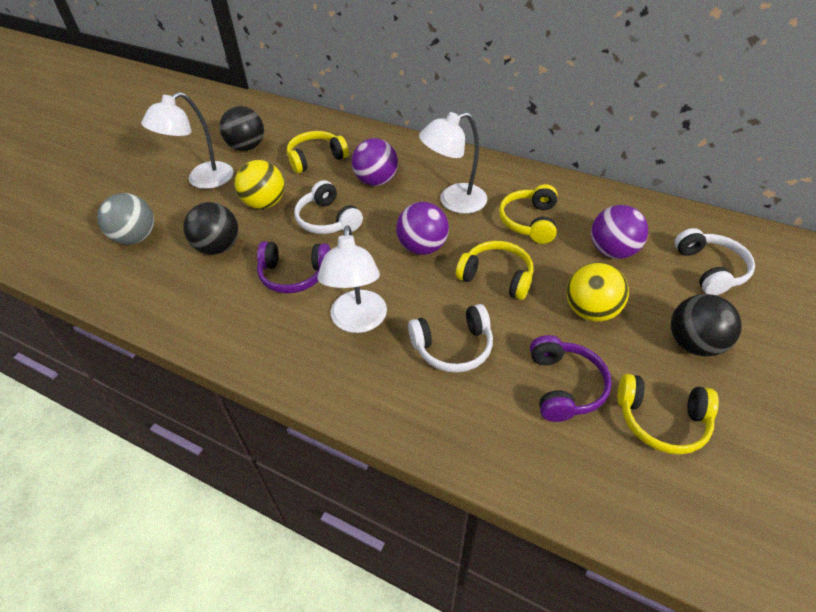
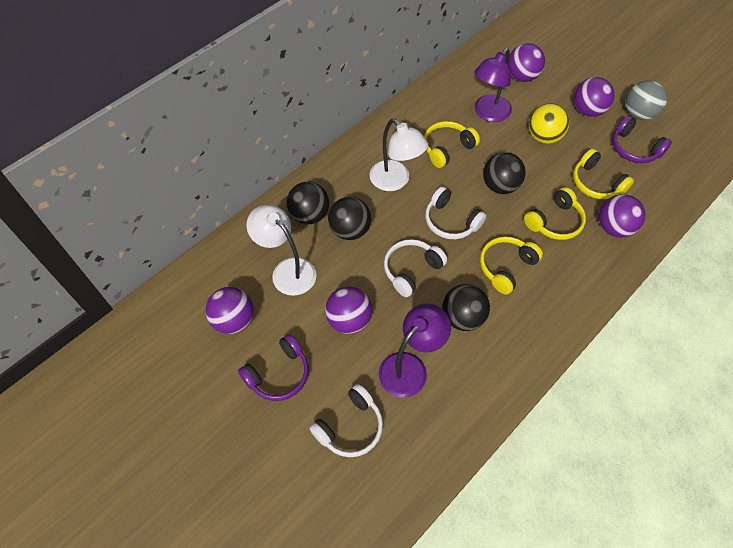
black ball: [183,202,239,255] [220,106,264,151] [671,294,742,357] = 3 -> [286,182,329,224] [328,197,371,240] [442,284,490,331] [483,152,526,194] = 4
purple ball: [352,138,398,186] [396,202,449,255] [591,205,648,259] = 3 -> [205,287,254,334] [325,286,372,334] [509,43,545,82] [574,77,615,117] [599,194,646,237] = 5
purple lamp: none = 0 -> [379,303,451,398] [474,48,512,122] = 2
white lamp: [141,92,233,189] [318,225,387,333] [419,112,487,214] = 3 -> [246,205,317,296] [370,119,428,191] = 2
yellow ball: [235,160,284,209] [567,263,629,322] = 2 -> [529,103,569,144] = 1

